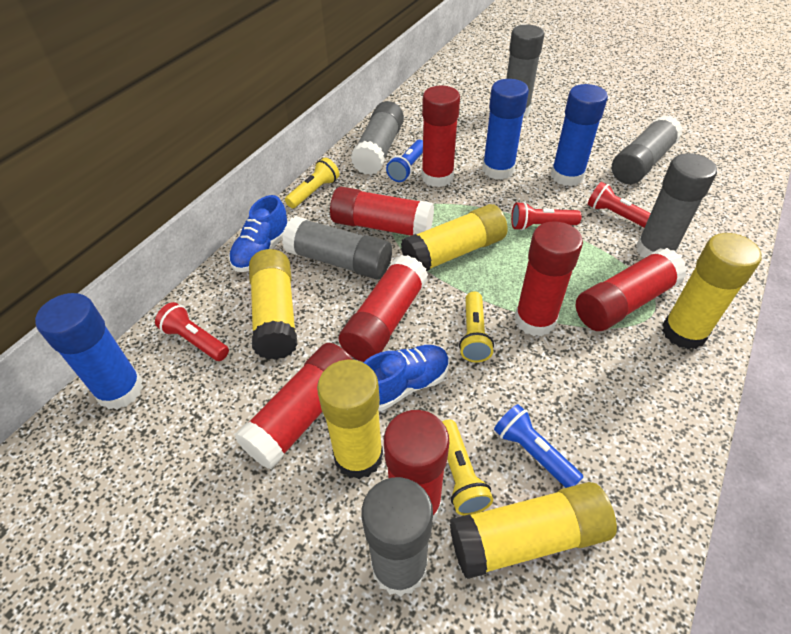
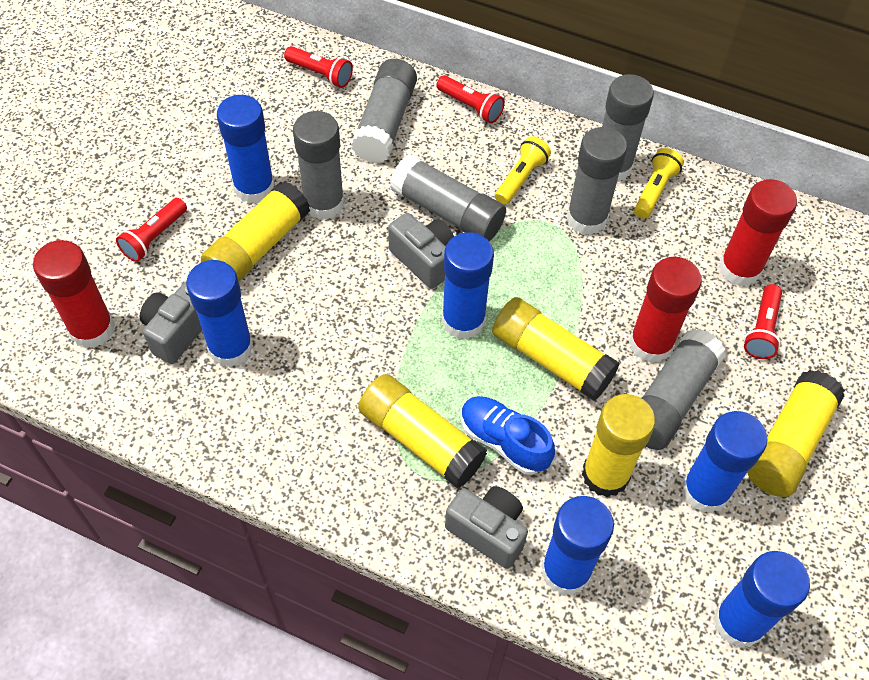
blue flashlight: [386,140,423,182] [494,404,583,488] = 2 -> none = 0
blue glue stick: [35,293,143,409] [482,79,529,180] [551,84,608,186] = 3 -> [186,260,253,367] [217,95,275,204] [442,232,494,340] [541,496,614,595] [682,411,767,513] [713,551,810,648] = 6
blue shoe: [229,195,288,272] [363,345,449,411] = 2 -> [461,396,555,475] = 1
grey camera: none = 0 -> [140,282,202,364] [388,213,454,289] [445,486,528,569] = 3
red flashlight: [155,302,229,361] [511,202,582,231] [588,182,651,228] = 3 -> [116,198,187,262] [284,46,353,88] [436,75,505,123] [744,284,782,359] = 4
red glue stick: [235,343,353,469] [330,187,434,236] [338,255,428,362] [384,410,449,521] [421,86,460,187] [515,221,583,336] [576,248,687,331] = 7 -> [33,240,115,348] [629,257,702,363] [719,179,797,286] = 3
yellow flashlight: [285,158,339,208] [442,419,493,516] [459,291,494,362] = 3 -> [495,136,551,205] [634,148,684,219] = 2

